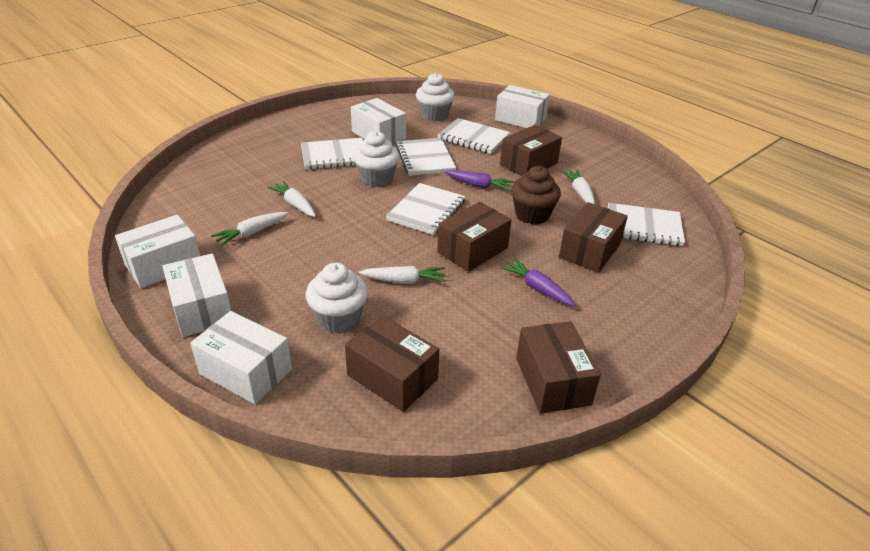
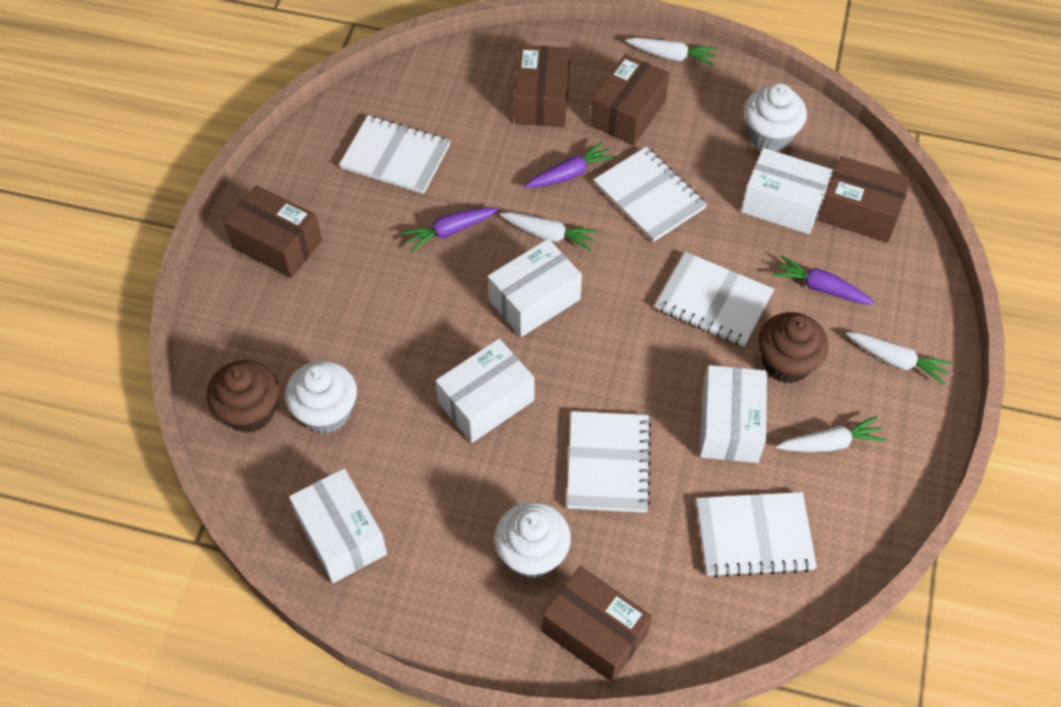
brown cupcake: [511,166,561,224] = 1 -> [207,360,279,433] [758,312,829,384] = 2
purple carrot: [445,170,514,191] [500,258,575,306] = 2 -> [401,207,498,252] [524,141,615,188] [772,255,874,304] = 3

